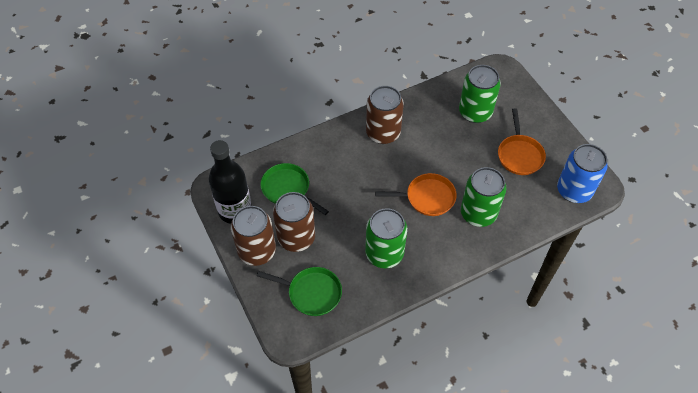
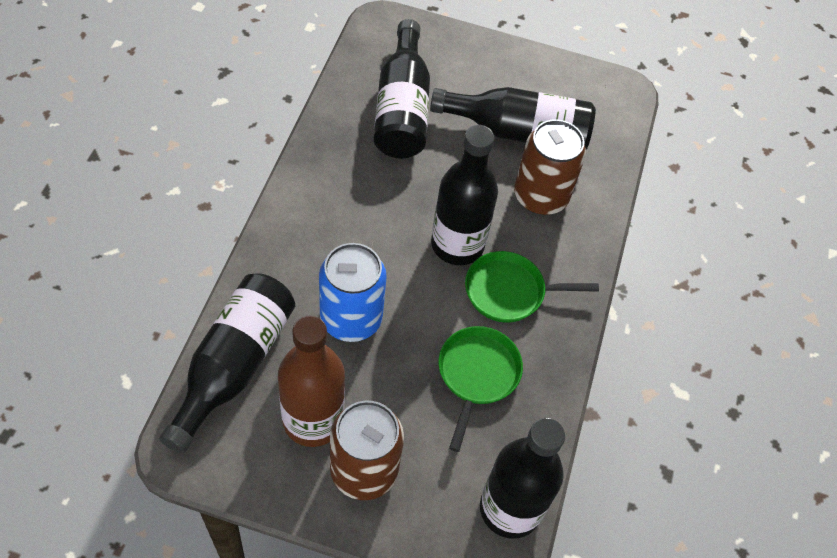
black bottle: [209,140,252,224] = 1 -> [159,273,295,454] [374,19,430,159] [430,87,596,149] [431,125,498,265] [480,418,565,539] = 5
brown bottle: none = 0 -> [278,316,345,447] = 1
brown can: [231,206,276,266] [273,192,315,252] [366,86,404,144] = 3 -> [330,400,404,500] [514,119,586,215] = 2
green can: [365,208,407,269] [459,65,501,123] [461,167,506,227] = 3 -> none = 0
orange pan: [375,173,457,216] [498,108,546,175] = 2 -> none = 0

